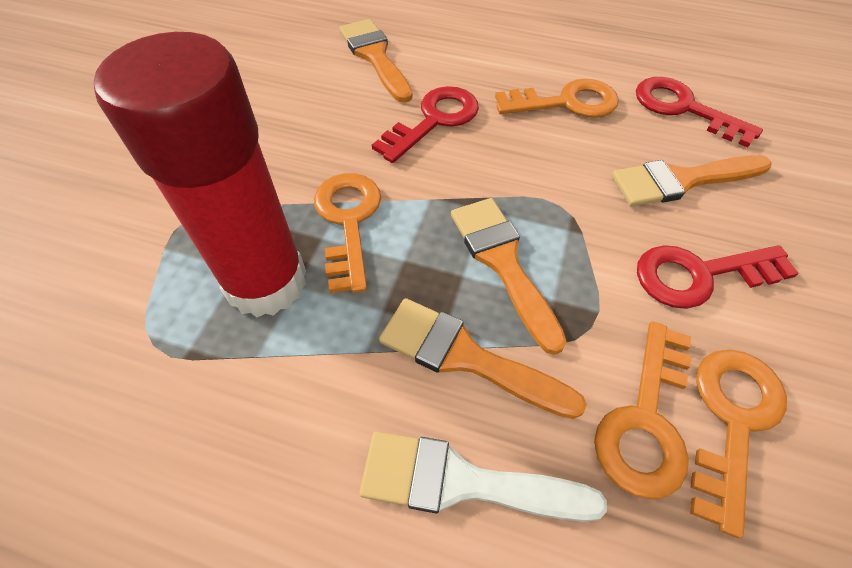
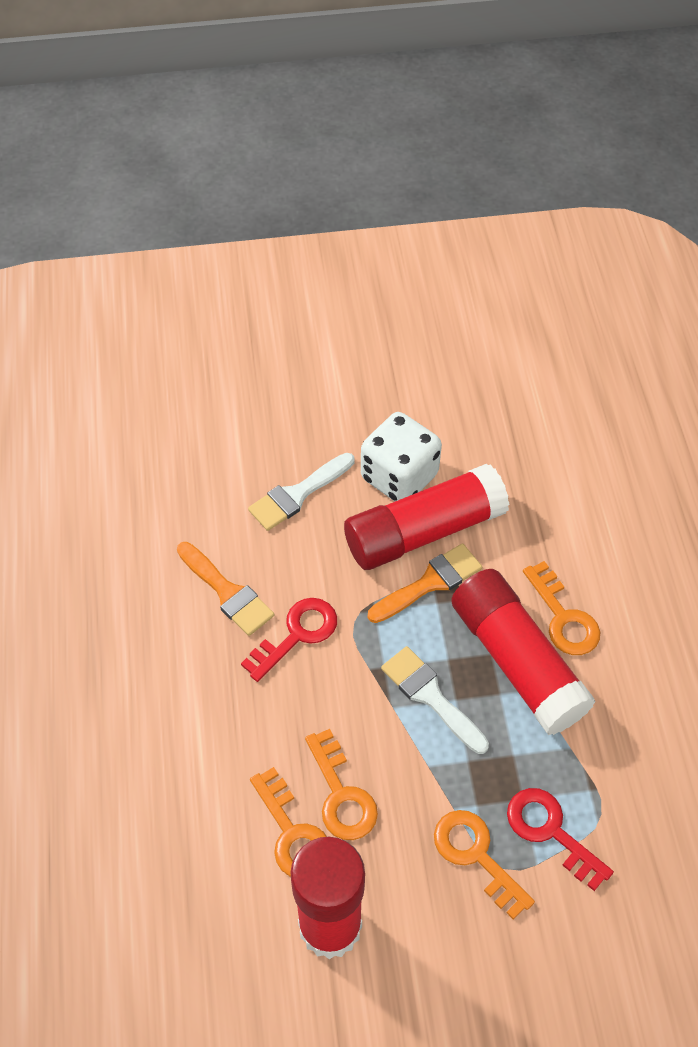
orange brush: [339,19,413,103] [379,298,587,419] [451,198,567,355] [612,155,772,207] = 4 -> [177,542,274,636] [368,543,482,623] = 2
red glue stick: [93,32,306,317] = 1 -> [290,837,365,959] [344,464,509,570] [451,569,596,735] = 3
red key: [372,86,479,163] [636,77,763,148] [637,245,799,309] = 3 -> [241,598,337,682] [507,788,614,891] = 2
white brush: [359,431,607,522] = 1 -> [248,453,354,531] [381,646,489,754] = 2
white dice: none = 0 -> [361,412,442,501] = 1

